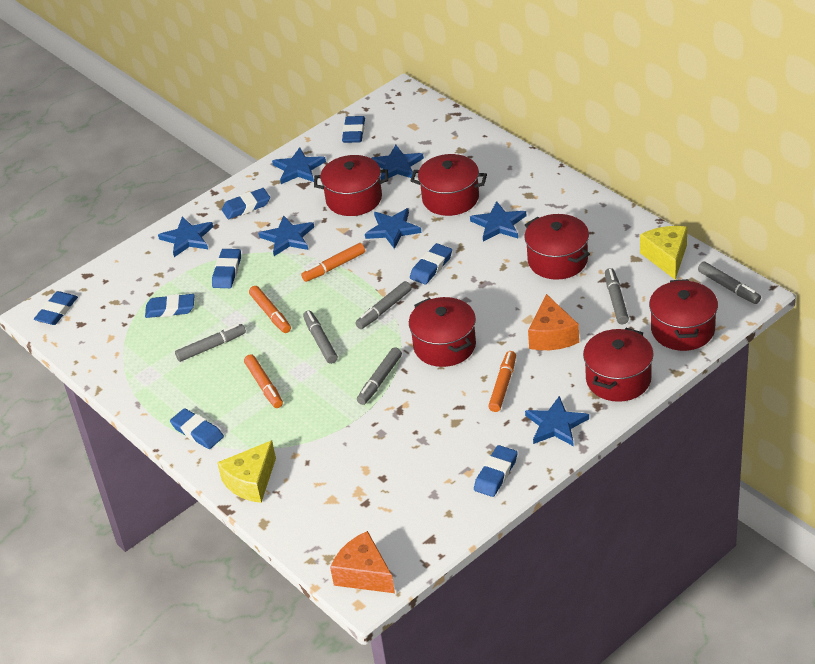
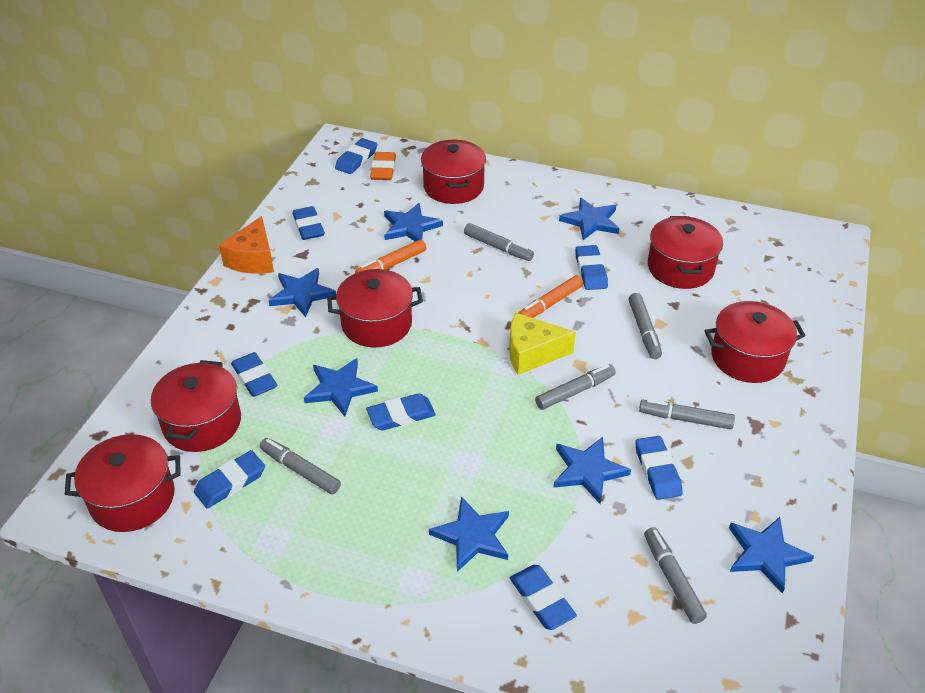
orange cheese: [330,531,395,593] [528,294,579,350] = 2 -> [219,216,274,274] = 1
orange eraser: none = 0 -> [370,152,396,180] = 1
orange marker: [244,354,283,408] [249,286,291,333] [301,243,365,282] [488,351,516,412] = 4 -> [355,240,426,273] [518,275,583,318] = 2
yellow cheese: [217,440,276,503] [640,226,687,280] = 2 -> [509,313,576,375] = 1

